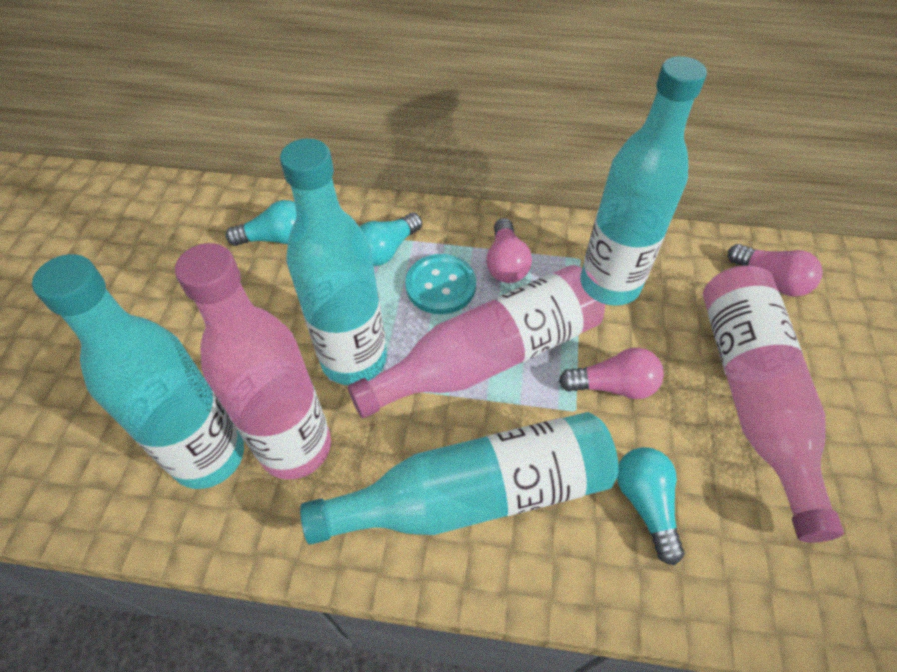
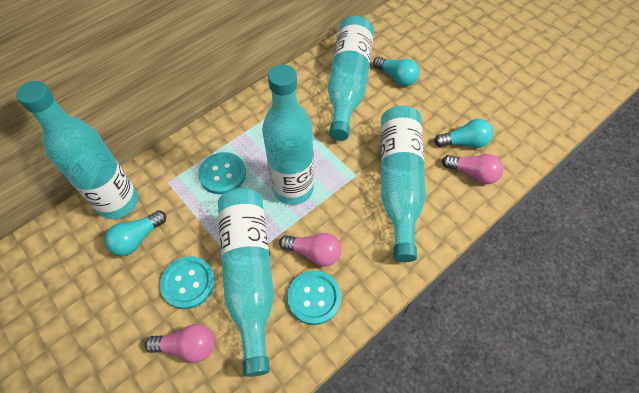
pink bottle: [175,243,331,480] [347,265,605,418] [703,266,844,543] = 3 -> none = 0
turquoise bottle: [32,254,244,489] [280,138,387,385] [300,412,619,545] [583,56,707,306] = 4 -> [16,81,138,219] [218,188,274,377] [262,65,314,205] [328,16,374,141] [381,105,426,262] = 5
turquoise button: [405,254,476,314] = 1 -> [160,256,215,309] [198,152,246,194] [287,271,341,325] = 3

